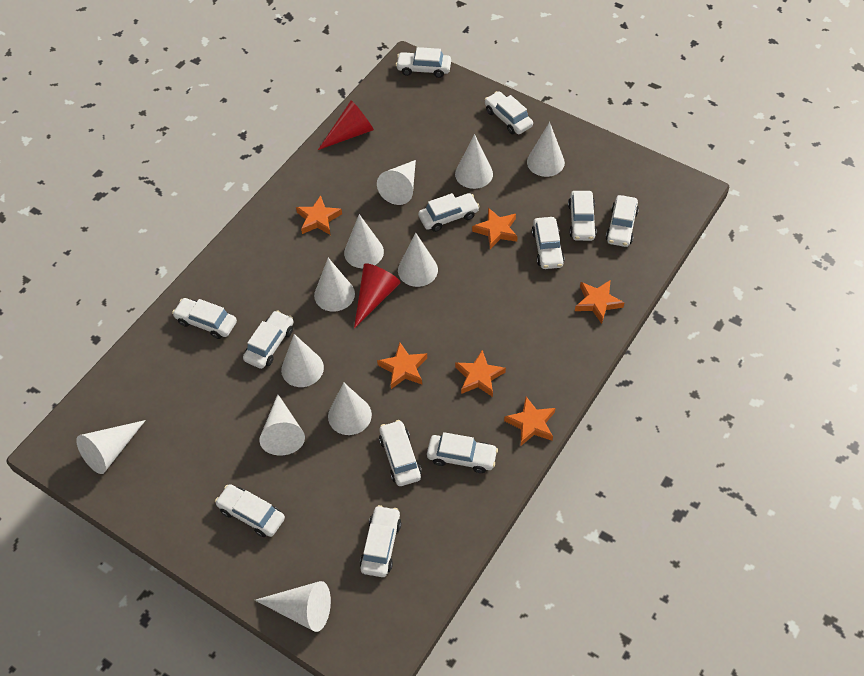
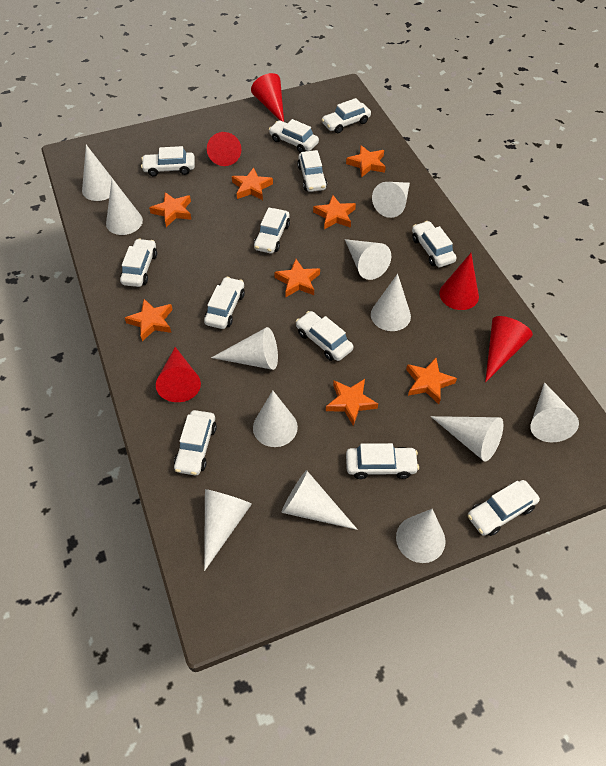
orange star: [296,195,342,235] [377,342,427,389] [455,350,506,397] [472,208,518,249] [504,397,556,446] [575,280,624,324] = 6 -> [125,299,173,341] [149,192,191,227] [232,168,273,200] [274,259,320,297] [313,195,356,229] [326,379,378,426] [346,145,386,178] [406,358,457,404] = 8
red cone: [318,100,374,150] [354,263,401,329] = 2 -> [156,347,201,402] [207,132,241,166] [251,73,284,122] [439,253,479,310] [485,316,533,383] = 5
white cone: [76,420,146,474] [255,581,331,632] [259,394,305,456] [281,334,324,387] [314,258,355,312] [328,382,372,435] [344,214,384,268] [377,160,416,205] [398,232,438,287] [455,134,493,189] [527,122,565,177] = 11 -> [82,145,114,201] [106,178,143,235] [204,489,252,571] [211,327,278,370] [253,391,298,447] [282,470,358,530] [345,239,391,280] [371,274,411,331] [372,182,410,218] [396,509,445,563] [431,416,503,462] [530,382,579,442] = 12

